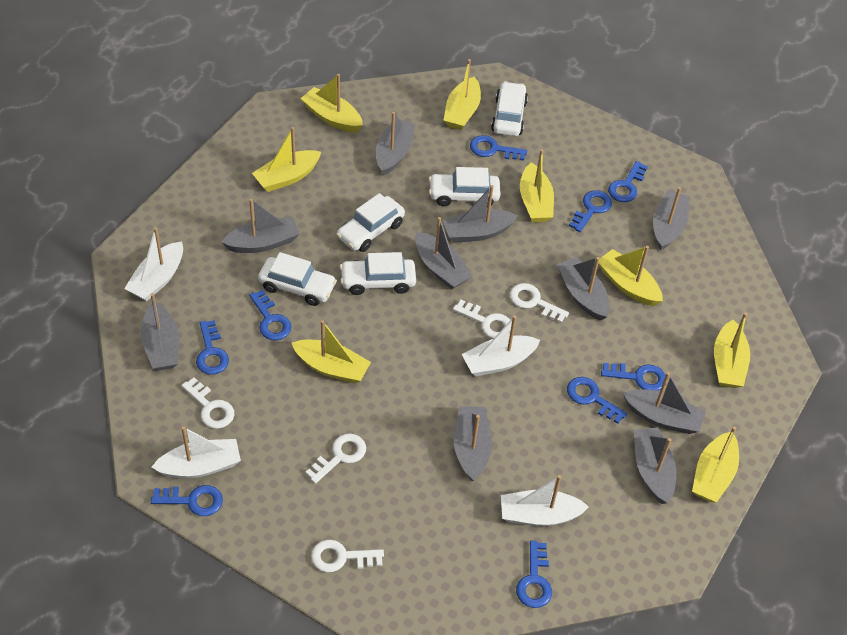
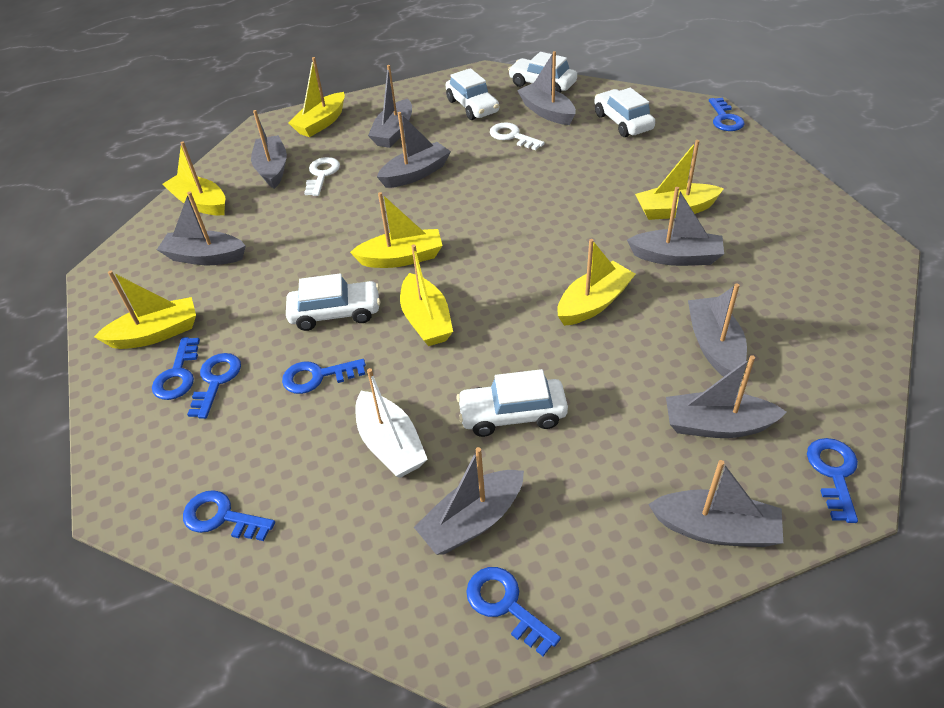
blue key: [151,485,223,516] [196,320,229,375] [249,290,292,340] [470,135,527,160] [516,541,552,608] [567,377,627,424] [569,190,612,232] [601,363,666,391] [608,161,648,202] = 9 -> [152,337,200,400] [183,490,275,541] [187,353,241,419] [282,359,366,394] [466,567,561,656] [709,98,745,131] [807,438,858,523] = 7
white boat: [124,227,183,301] [152,426,241,479] [462,315,540,376] [501,475,589,526] = 4 -> [355,368,428,478] = 1
white key: [182,377,234,429] [305,434,366,484] [311,540,384,572] [453,299,512,339] [510,283,569,323] = 5 -> [304,157,340,196] [490,122,545,150] = 2
yellow boat: [252,127,321,192] [292,320,371,384] [300,74,363,132] [443,59,481,130] [520,149,554,222] [598,246,663,306] [692,427,739,502] [714,313,750,388] = 8 -> [94,271,196,349] [162,141,225,216] [288,57,345,137] [350,192,443,268] [400,244,453,346] [557,239,636,326] [635,140,724,220] = 7

